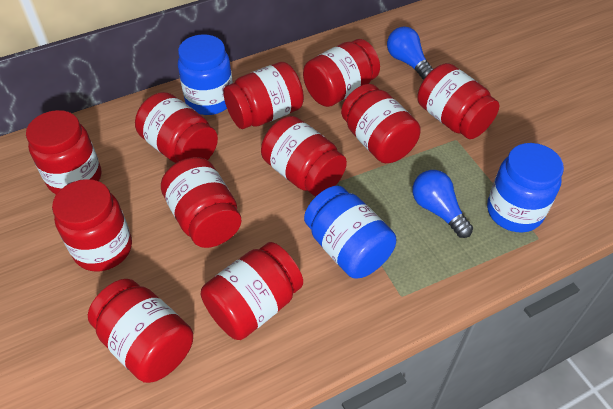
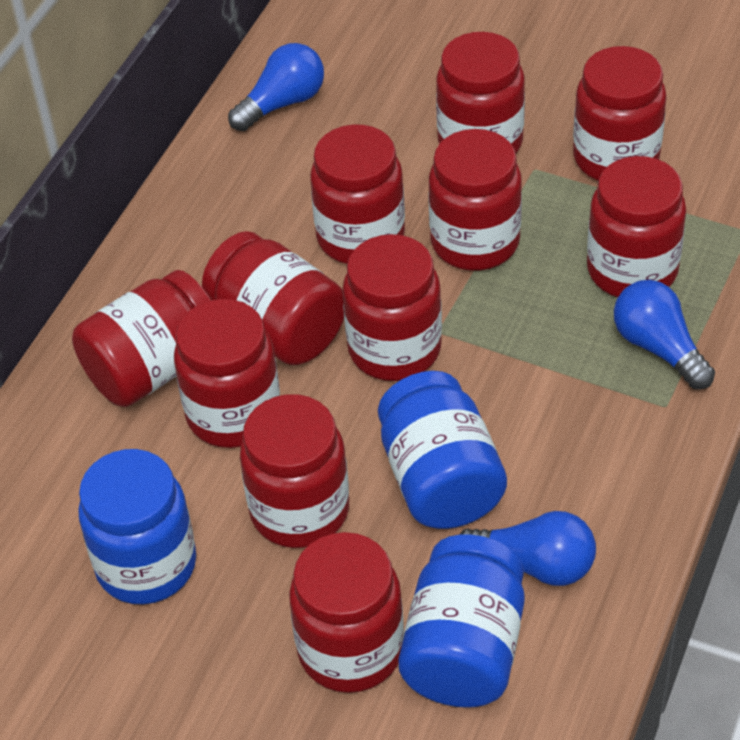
blue light bulb: [387,26,433,80] [412,170,473,238] = 2 -> [228,43,324,131] [459,511,596,586] [614,280,715,390] = 3

